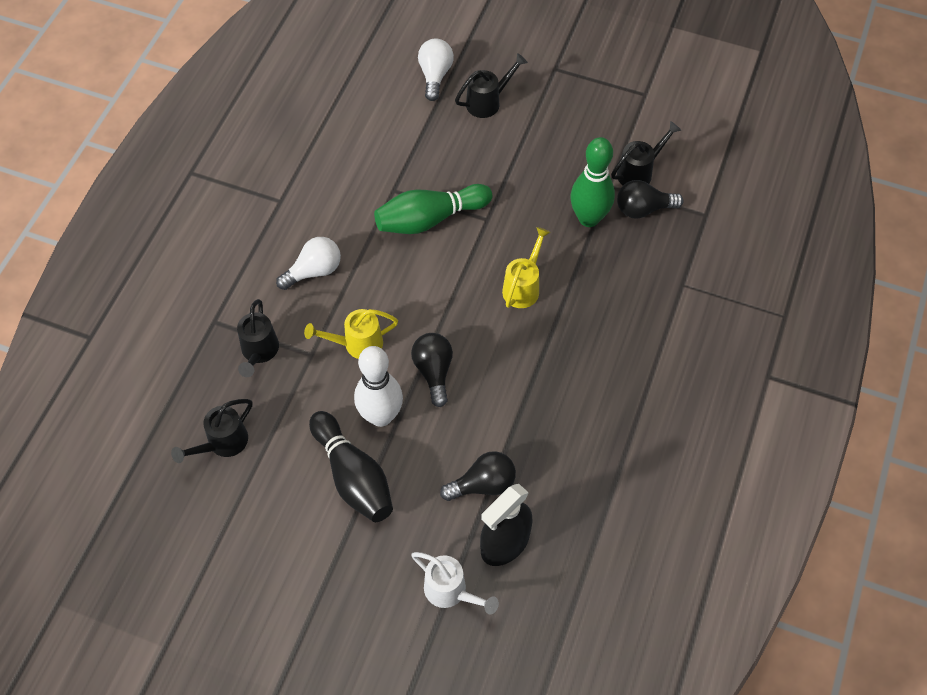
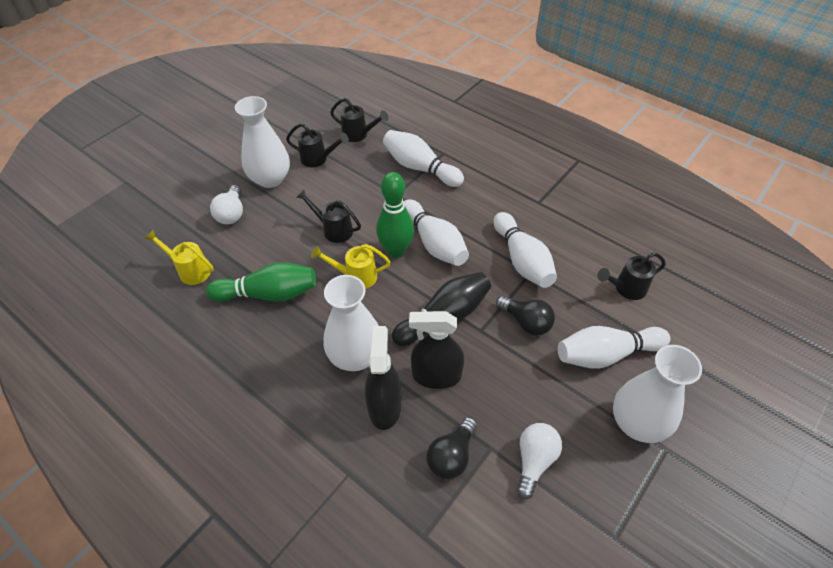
black light bulb: [411,333,453,407] [440,451,516,501] [617,180,684,219] = 3 -> [426,417,477,479] [496,296,555,336] = 2
black spray bottle: [480,484,532,566] = 1 -> [365,326,401,430] [409,311,464,389] = 2
white bowling pin: [354,346,403,427] = 1 -> [383,130,464,187] [404,199,469,266] [493,212,557,288] [558,326,670,369] = 4
white vase: none = 0 -> [235,96,290,188] [323,275,379,371] [613,345,702,443] = 3
white watering can: [411,552,499,614] = 1 -> none = 0

